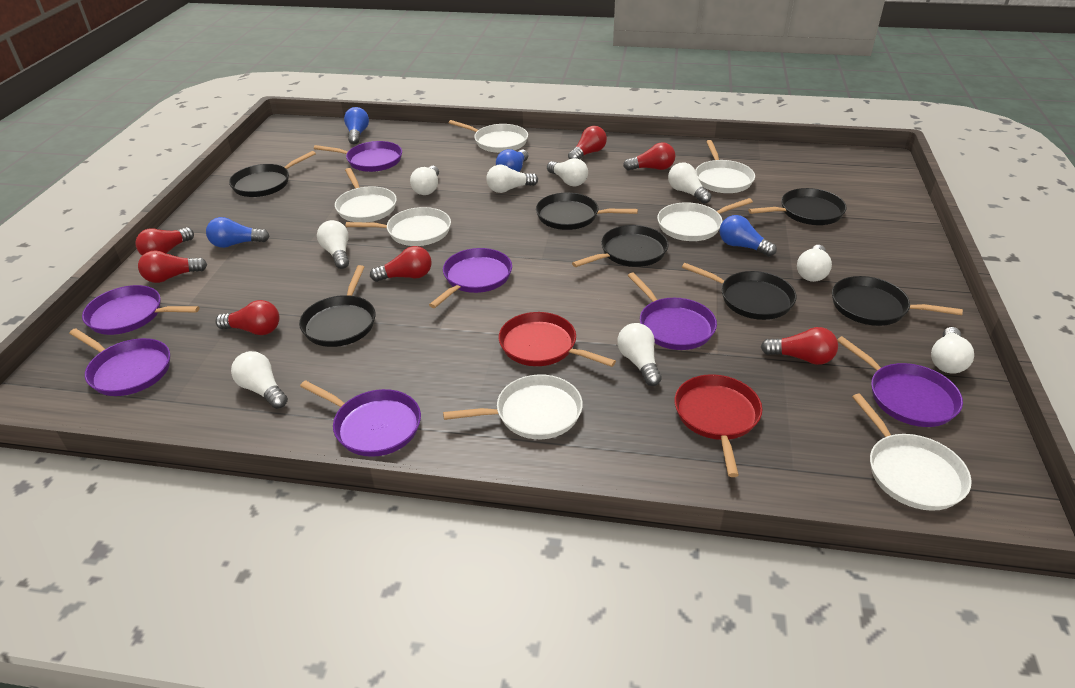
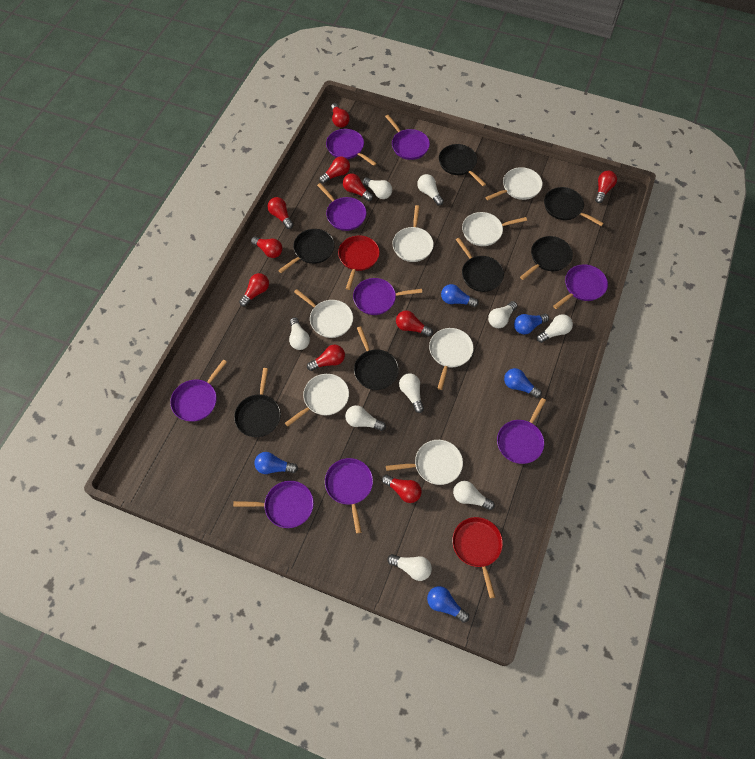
blue light bulb: [206,217,269,248] [344,107,369,145] [496,149,528,172] [720,215,777,257] = 4 -> [254,452,298,474] [427,586,469,623] [441,284,479,307] [504,368,542,398] [514,314,549,334] = 5
purple pan: [69,328,170,396] [82,285,200,335] [300,380,421,457] [314,141,402,172] [429,248,512,308] [628,272,717,350] [837,336,963,427] = 7 -> [170,360,227,422] [233,481,314,528] [317,183,367,231] [325,458,373,533] [326,129,377,166] [353,278,422,315] [385,115,430,160] [497,398,546,464] [553,264,608,309] = 9
red light bulb: [135,227,194,255] [138,250,207,283] [215,300,279,335] [370,246,432,282] [568,126,607,159] [623,142,675,171] [761,327,838,365] = 7 -> [239,273,269,307] [251,236,282,258] [268,197,293,229] [307,345,345,371] [319,157,350,184] [331,103,350,128] [343,173,373,201] [382,474,422,503] [396,310,433,337] [595,171,617,203] = 10

